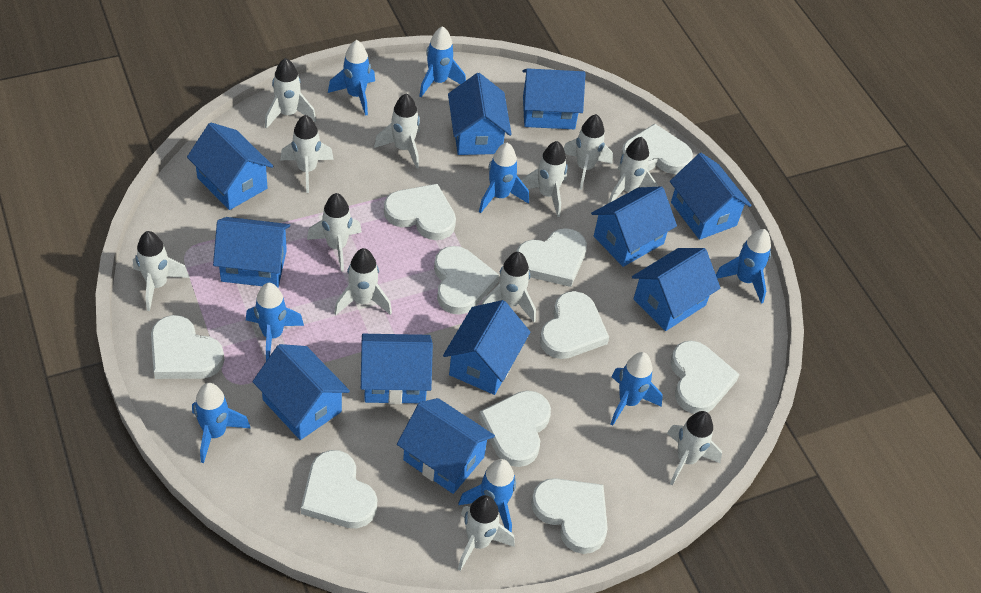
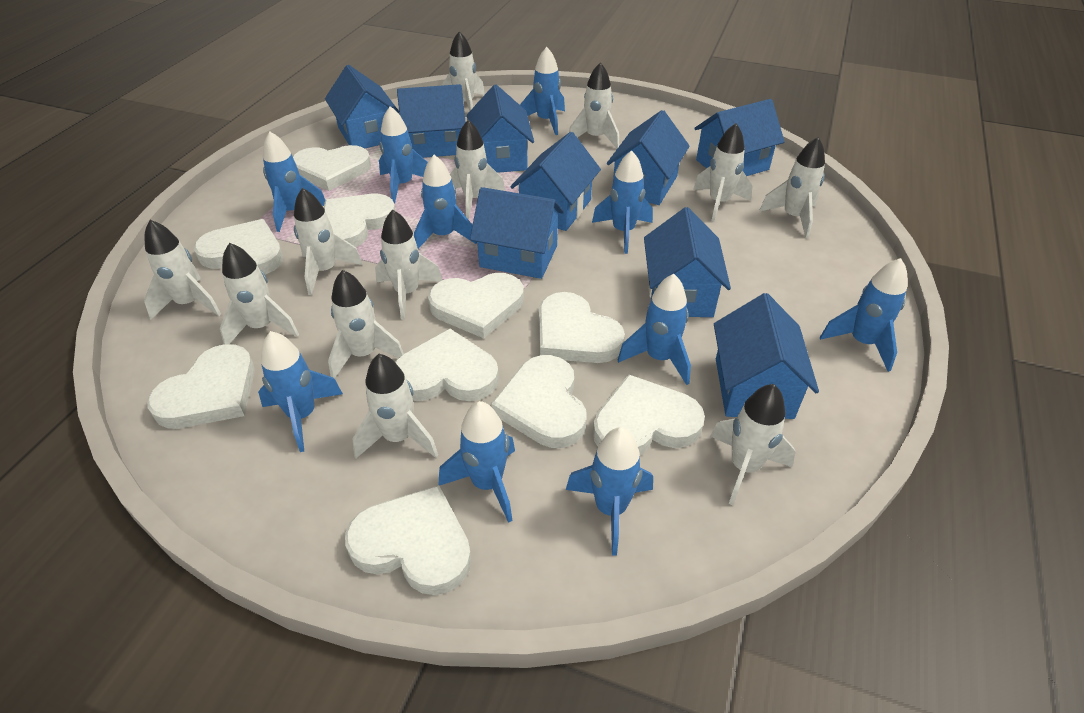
blue house: [187,122,273,210] [213,217,290,287] [252,344,350,440] [361,334,433,404] [397,398,495,494] [443,300,530,395] [448,73,512,155] [522,68,585,129] [591,186,677,267] [632,248,720,331] [670,153,752,240] = 11 -> [325,65,399,148] [397,84,466,158] [467,85,534,173] [470,187,564,279] [510,132,601,231] [607,110,690,205] [644,207,731,317] [694,99,785,176] [714,293,819,419] = 9
blue rocket: [192,383,251,463] [246,283,304,361] [328,40,375,116] [419,26,466,97] [458,459,516,533] [479,143,529,213] [610,352,663,425] [716,229,771,304] = 8 -> [258,331,343,452] [263,131,325,232] [379,106,428,204] [414,155,477,249] [439,401,515,523] [520,47,565,135] [566,427,653,555] [592,150,653,254] [618,274,691,385] [820,258,907,372] = 10

